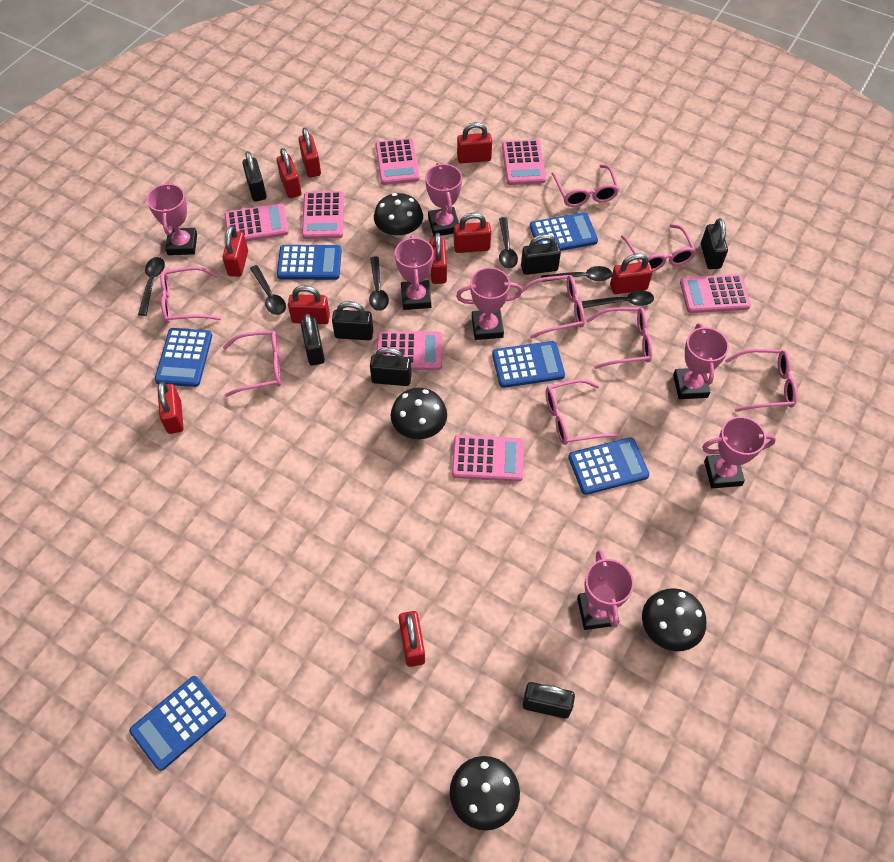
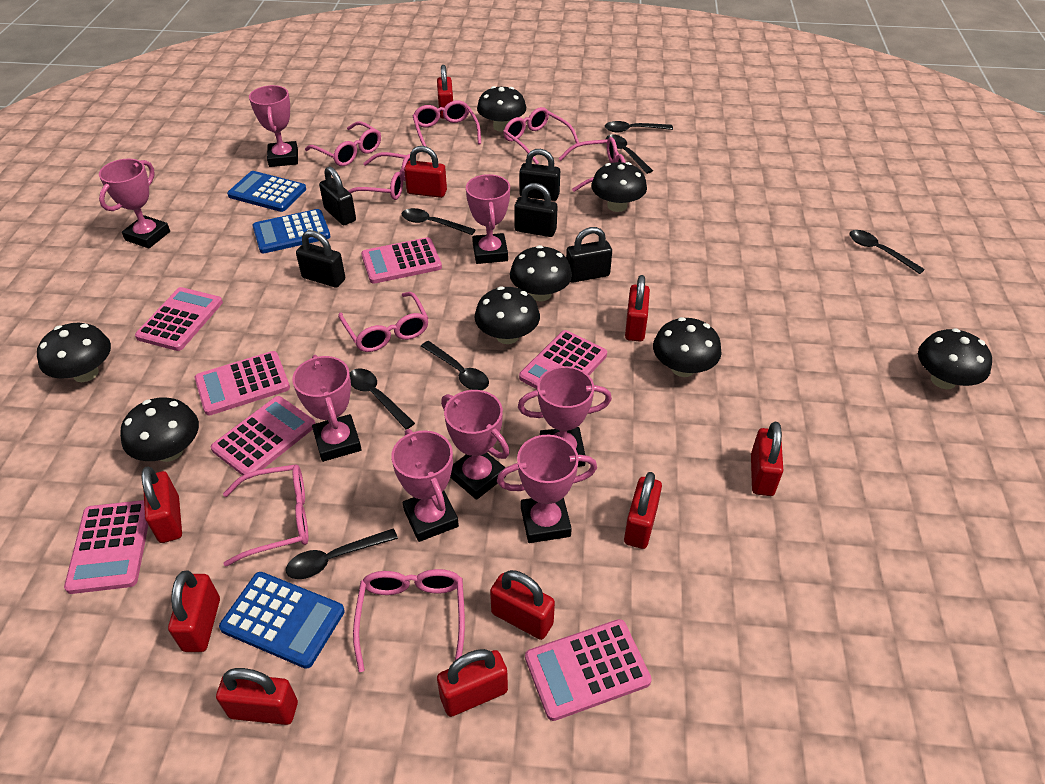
black mushroom: [374,193,423,238] [391,388,447,439] [450,756,520,831] [642,588,706,651] = 4 -> [37,323,111,382] [120,397,199,462] [475,286,540,344] [477,86,526,132] [510,245,572,302] [591,162,647,212] [653,317,722,377] [918,328,992,389] = 8
black padlock: [243,151,267,202] [300,314,325,366] [332,301,373,340] [370,347,412,386] [521,234,561,275] [523,682,575,719] [701,218,728,269] = 7 -> [296,230,345,288] [319,166,356,225] [514,183,558,237] [519,149,560,201] [566,227,612,283] = 5
black spoon: [138,257,165,316] [250,265,286,315] [369,256,389,311] [499,217,518,269] [541,266,612,282] [582,290,654,308] = 6 -> [286,528,398,579] [350,368,415,430] [402,208,476,235] [421,341,489,390] [605,121,673,132] [606,134,653,174] [849,230,925,274] = 7
blue calculator: [129,676,226,771] [155,328,212,387] [277,245,342,280] [492,341,565,388] [530,212,598,251] [568,437,650,495] = 6 -> [219,572,345,669] [227,171,306,212] [252,209,331,253] = 3
pink trophy: [147,182,197,255] [395,235,434,310] [425,163,462,237] [456,268,523,340] [577,550,634,630] [673,323,729,399] [702,416,776,488] = 7 -> [99,158,170,249] [249,85,298,167] [292,355,362,462] [391,429,459,542] [441,390,509,500] [466,174,510,264] [497,435,597,543] [518,366,612,467] = 8

